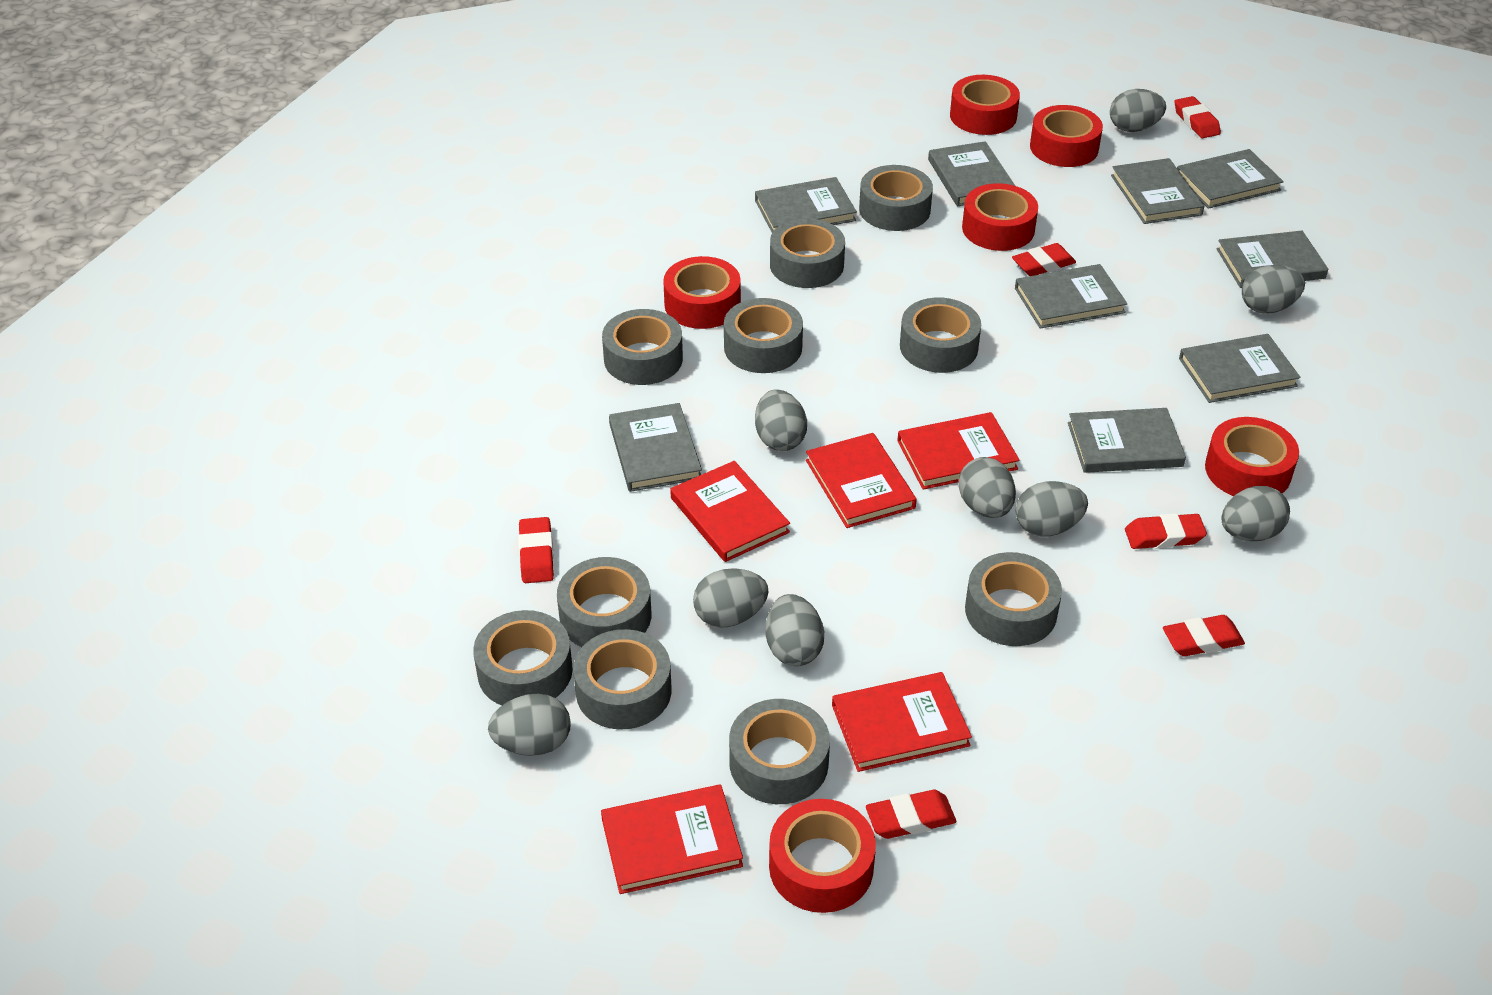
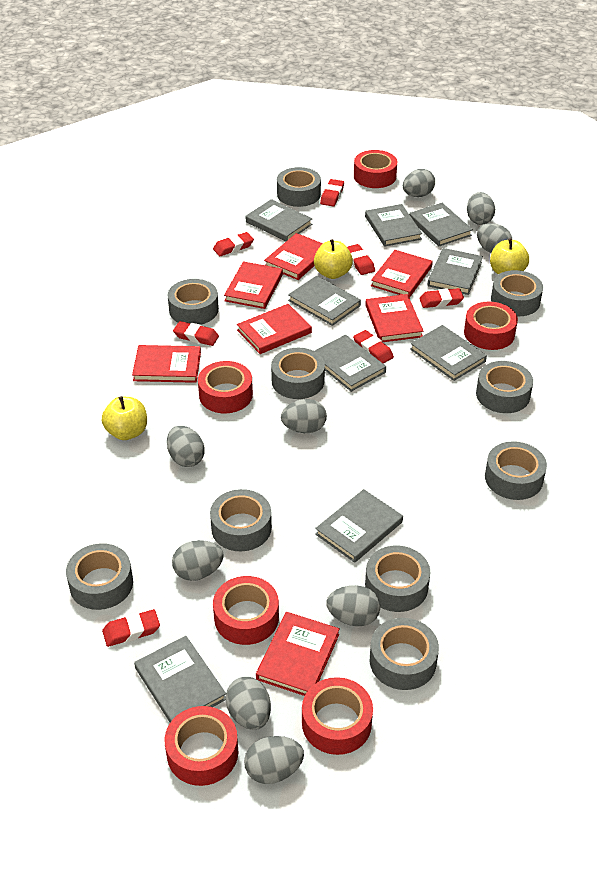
red book: [601,785,743,894] [670,461,790,562] [806,433,917,528] [832,672,972,772] [897,412,1020,490] = 5 -> [132,345,201,383] [224,261,283,309] [237,304,312,354] [256,612,340,696] [264,233,323,280] [365,294,423,342] [371,250,433,298] = 7
red eraser: [518,517,554,583] [866,790,956,839] [1012,243,1076,276] [1125,513,1207,549] [1163,615,1245,656] [1174,96,1221,138] = 6 -> [102,609,160,647] [173,321,219,346] [213,232,254,256] [320,179,344,206] [347,244,375,275] [353,330,394,364] [419,288,464,308] = 7
yellow apple: none = 0 -> [102,396,147,440] [314,239,353,279] [490,238,529,275] = 3

